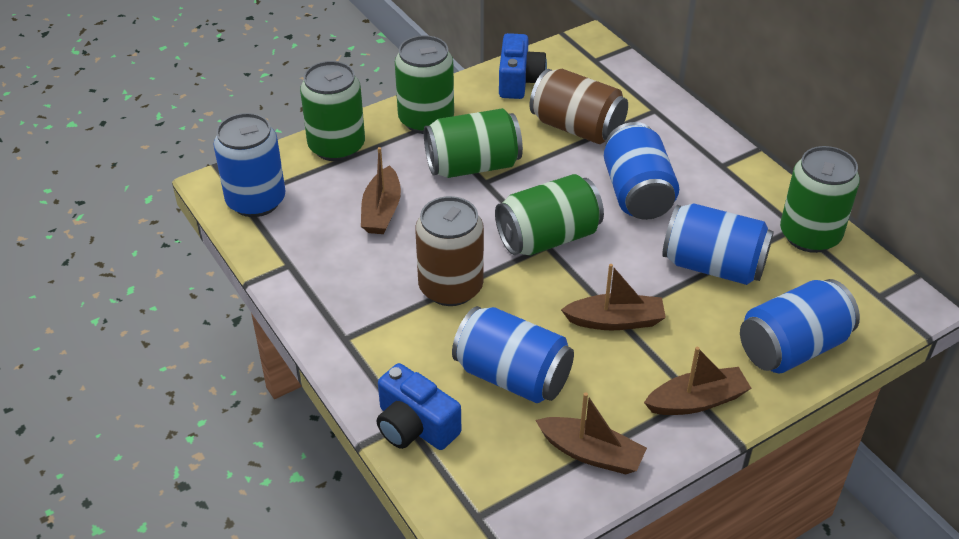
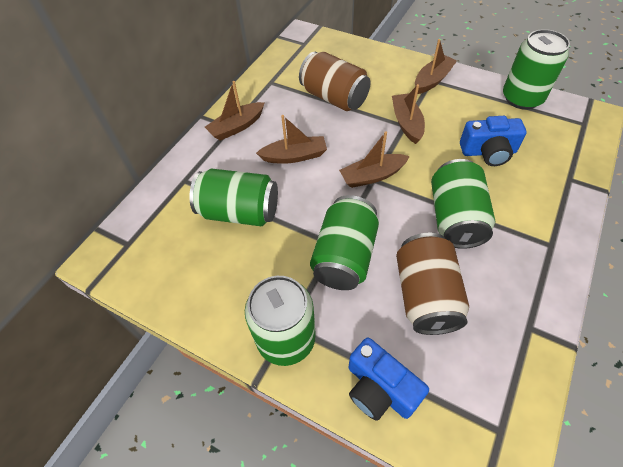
blue can: [213,113,286,217] [452,306,574,403] [604,122,679,220] [662,203,774,285] [740,279,860,373] = 5 -> none = 0
brown boat: [361,147,401,234] [535,392,647,474] [561,264,666,330] [644,347,751,415] = 4 -> [205,81,265,141] [256,115,327,164] [339,132,410,188] [392,84,425,144] [415,39,457,94] = 5

